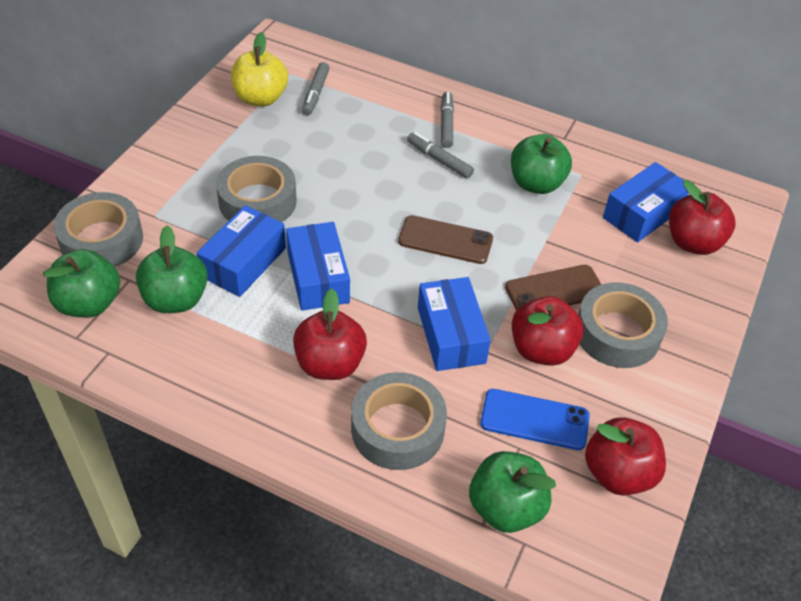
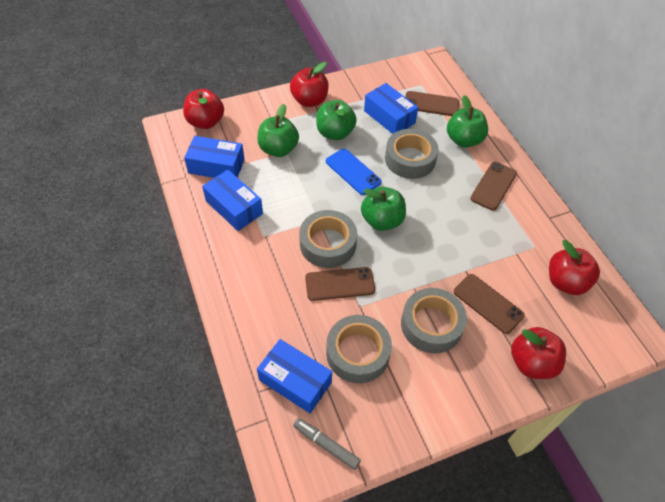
brown phone: [398,215,493,264] [505,265,602,311] = 2 -> [305,267,375,301] [405,91,460,116] [454,274,525,334] [470,162,517,211] = 4
grey marker: [302,62,329,115] [407,132,474,178] [441,92,454,148] = 3 -> [293,418,361,470] = 1
yellow apple: [231,32,288,106] = 1 -> none = 0

